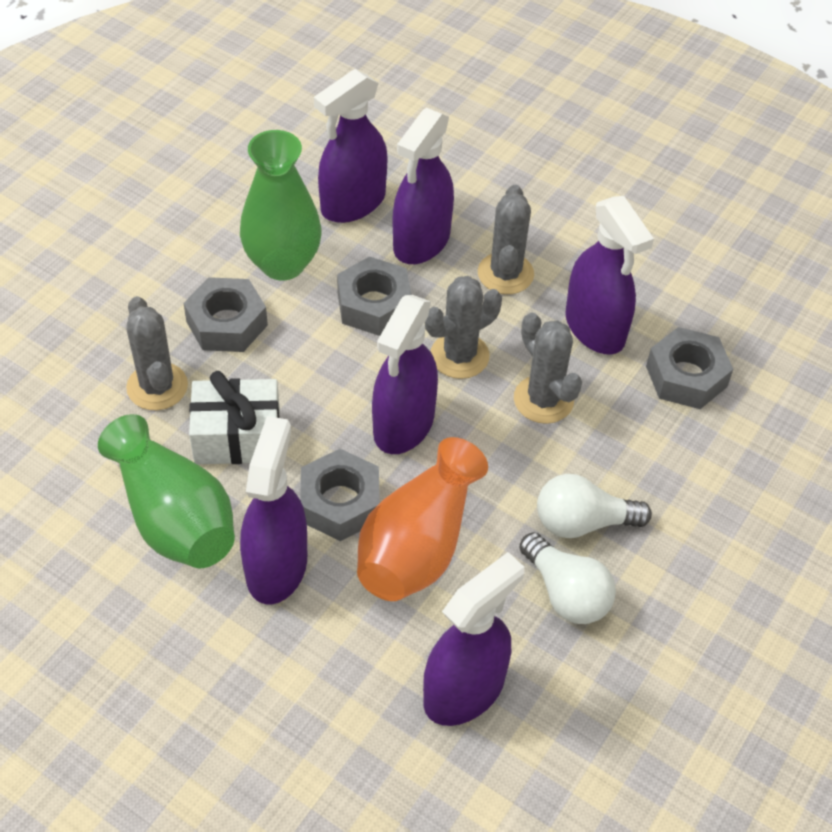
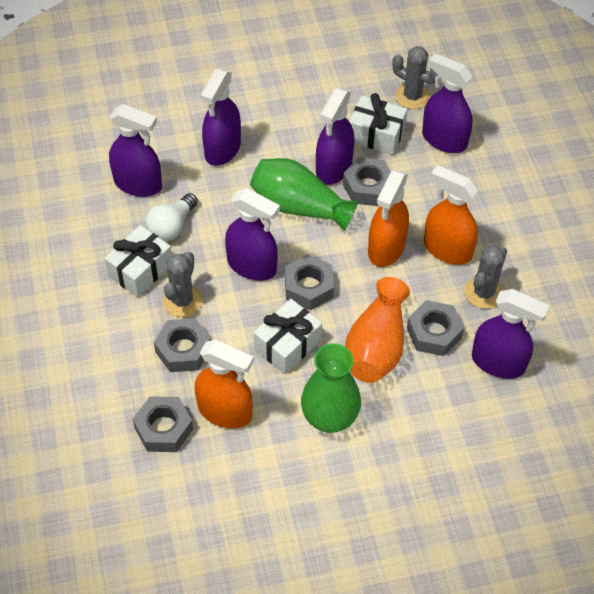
grey cactus: [126,296,188,410] [425,276,502,379] [478,184,534,294] [514,313,582,424] = 4 -> [163,251,202,317] [392,46,437,109] [464,245,507,309] = 3
grey nut: [183,277,268,352] [300,449,380,541] [337,256,412,336] [646,327,733,409] = 4 -> [133,396,193,452] [154,318,211,372] [285,254,334,310] [343,157,391,206] [407,300,464,356] = 5
orange spray bottle: none = 0 -> [195,340,254,429] [368,170,409,267] [424,165,478,265] = 3
white gift: [189,371,280,464] = 1 -> [104,225,172,297] [254,299,322,374] [349,93,407,155] = 3
white light bulb: [519,532,616,624] [537,474,652,538] = 2 -> [145,193,198,242] = 1

